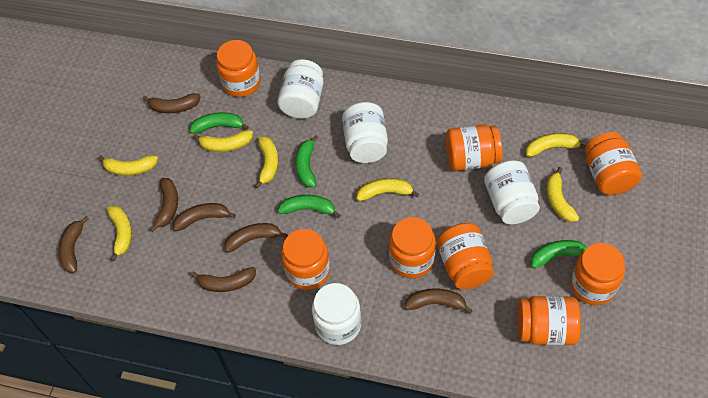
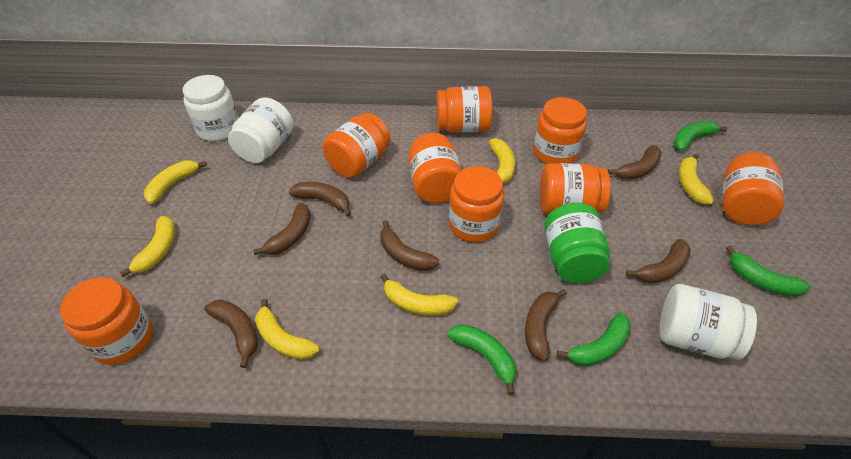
green jar: none = 0 -> [544,203,610,284] = 1
white jar: [277,59,324,119] [312,283,361,345] [342,102,388,163] [484,160,540,224] = 4 -> [182,75,239,141] [228,98,294,163] [659,284,757,360] = 3
yellow banana: [98,155,158,176] [107,206,132,261] [193,130,253,152] [255,136,278,189] [356,178,419,201] [526,133,586,157] [547,167,579,222] = 7 -> [120,216,175,277] [144,160,207,204] [255,298,319,360] [380,274,458,316] [489,138,515,183] [678,153,714,204] = 6

